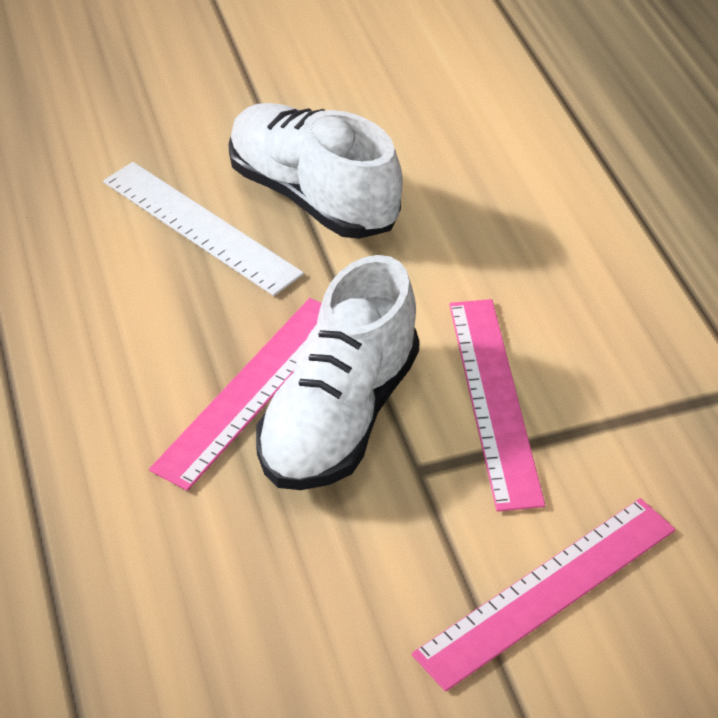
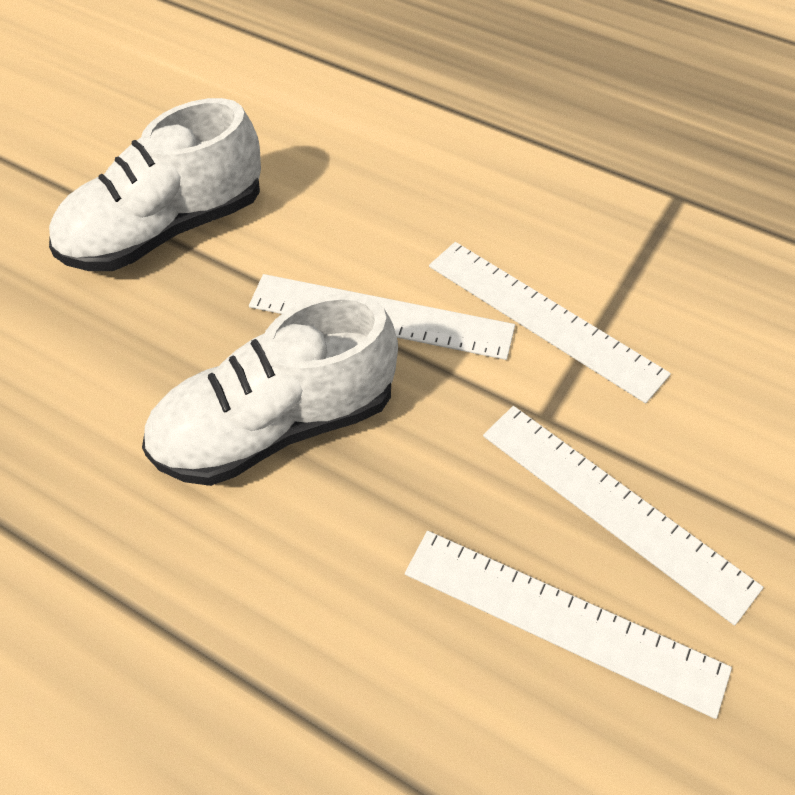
pink ruler: [149,298,322,491] [412,498,676,692] [449,299,545,512] = 3 -> none = 0
white ruler: [103,162,304,296] = 1 -> [249,274,515,360] [405,531,732,719] [429,242,671,403] [483,406,763,626] = 4

